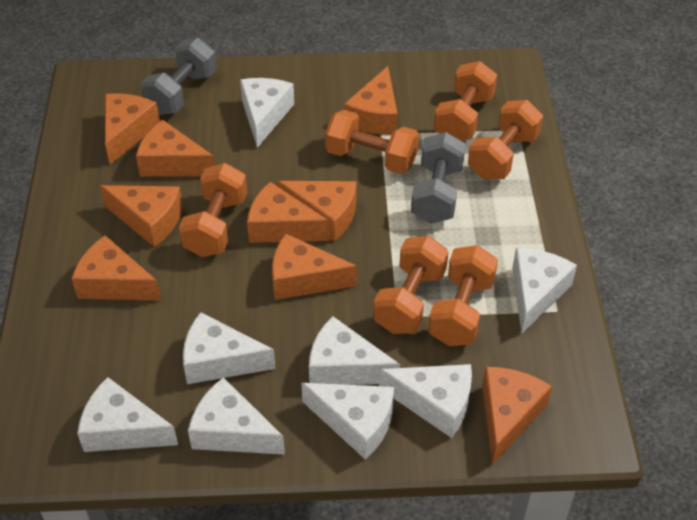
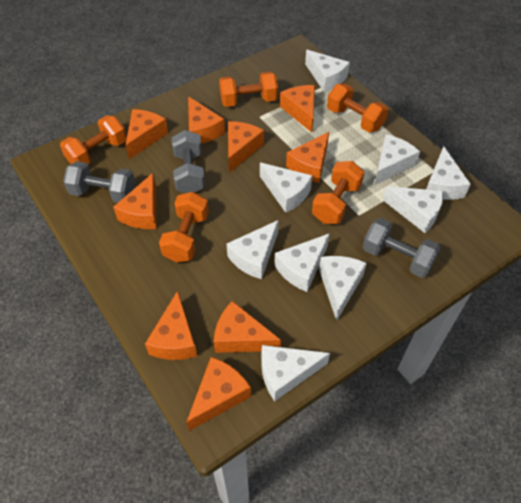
grey dumbbell: [141,38,217,115] [411,132,466,224] = 2 -> [63,161,136,203] [172,130,205,193] [363,218,441,278] = 3
orange dumbbell: [179,163,247,257] [325,110,419,174] [373,236,449,334] [428,245,498,346] [434,61,497,141] [468,100,543,180] = 6 -> [60,115,127,164] [159,192,209,262] [219,72,278,107] [312,161,365,224] [327,84,388,132] = 5
white cheese: [77,377,178,452] [183,312,276,384] [188,377,285,455] [240,78,294,148] [301,383,394,460] [309,316,400,385] [379,364,472,438] [513,248,577,334] = 8 -> [227,220,279,279] [260,162,312,213] [261,345,330,401] [275,233,330,292] [305,50,350,92] [319,256,367,321] [374,134,420,185] [383,186,444,233] [426,146,471,200] = 9

